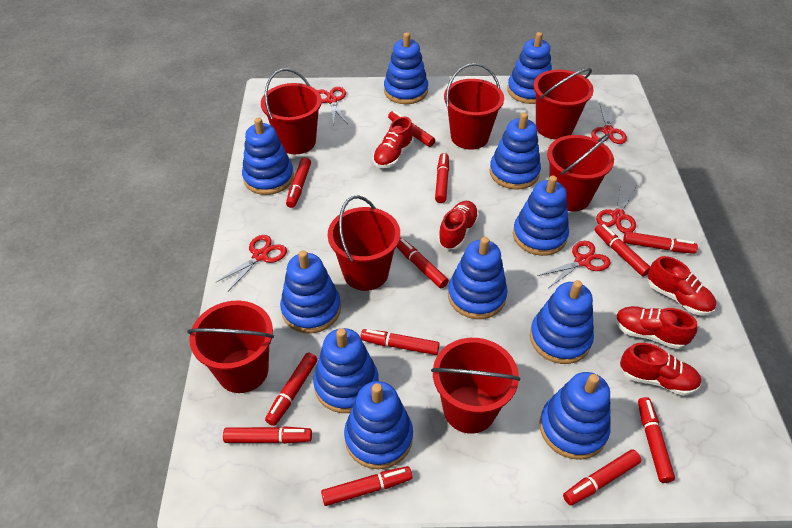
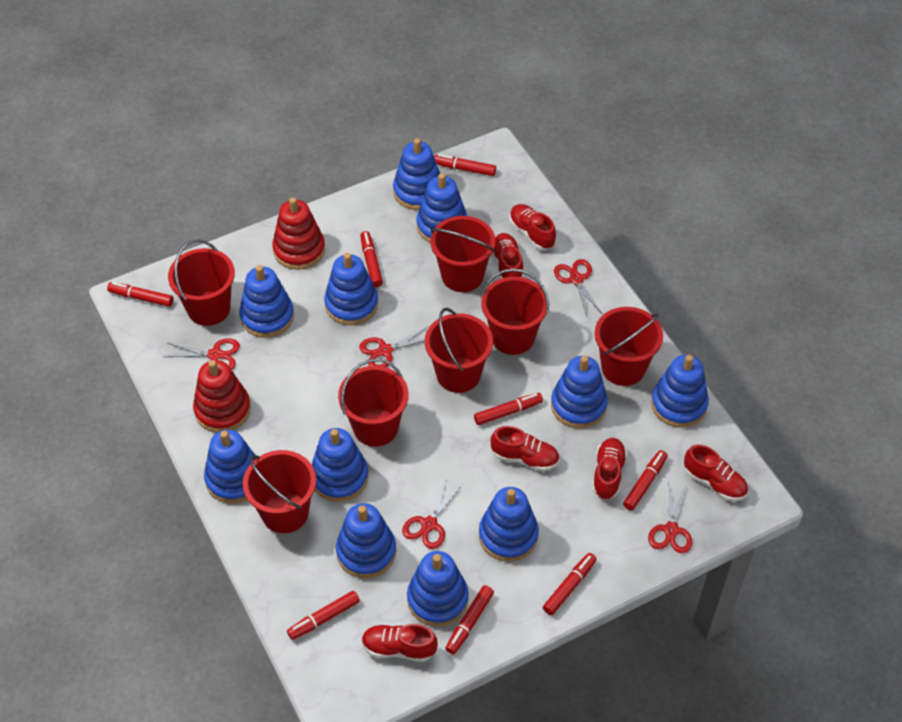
red marker: [223,426,312,444] [265,353,318,426] [286,157,311,208] [321,466,412,506] [361,329,440,355] [388,111,435,147] [397,238,449,288] [435,153,449,203] [563,449,641,506] [595,224,650,276] [623,231,698,254] [638,397,675,483] = 12 -> [107,282,174,307] [287,591,360,640] [360,231,383,287] [434,154,496,176] [445,585,494,654] [474,393,543,425] [543,553,597,615] [623,450,668,511] = 8
red shoe: [373,117,414,168] [438,201,479,249] [615,306,697,349] [620,343,701,396] [648,256,716,315] = 5 -> [362,624,438,662] [491,426,559,471] [492,233,524,279] [509,204,556,250] [592,438,627,500] [684,445,748,501] = 6
red stacking toy: none = 0 -> [193,360,251,433] [272,197,325,270] = 2

